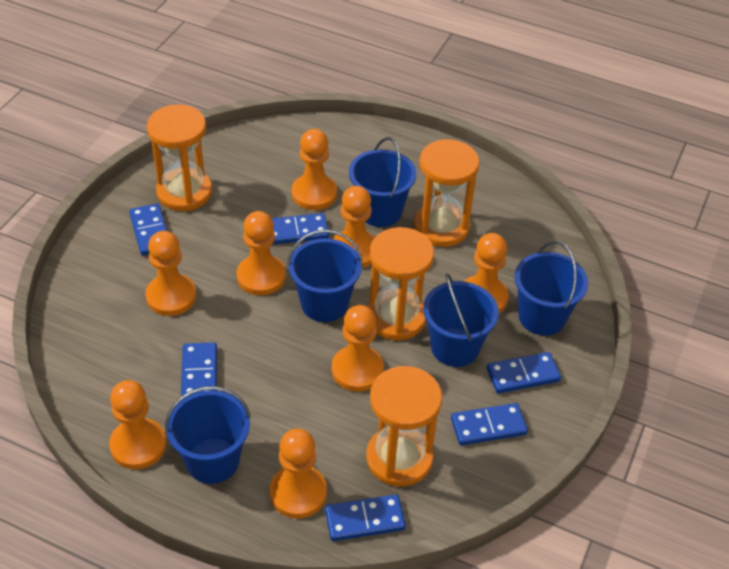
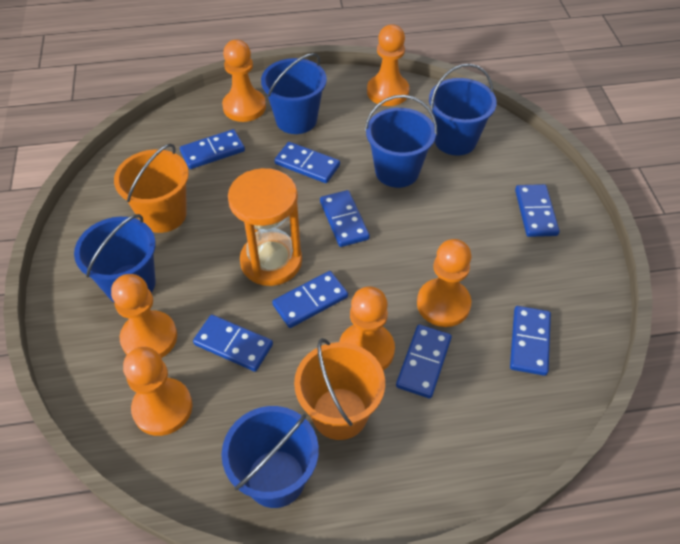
blue domino: [129,204,167,255] [181,342,217,396] [272,213,329,245] [325,494,406,541] [451,403,528,445] [487,352,561,393] = 6 -> [180,129,245,169] [193,315,273,372] [272,271,348,328] [274,142,340,183] [320,190,370,247] [396,325,452,398] [510,306,551,376] [515,184,559,237] = 8
orange bucket: none = 0 -> [114,143,189,233] [294,338,385,440] = 2
orange hourglass: [147,104,212,211] [366,366,442,487] [367,227,434,341] [414,139,480,247] = 4 -> [228,168,302,286] = 1
orange pawn: [109,380,166,469] [145,231,196,316] [237,211,286,295] [270,429,327,519] [292,129,337,210] [332,305,384,392] [333,186,375,268] [464,233,509,313] = 8 -> [111,274,177,358] [123,347,193,436] [222,39,266,122] [339,286,395,371] [367,24,409,106] [417,239,471,327] = 6

